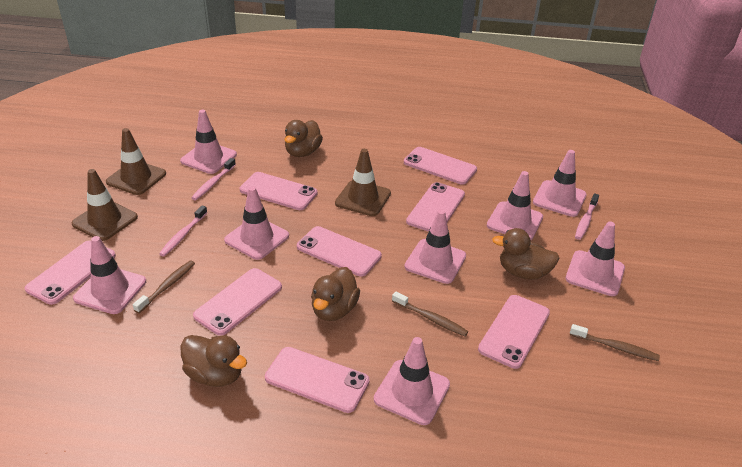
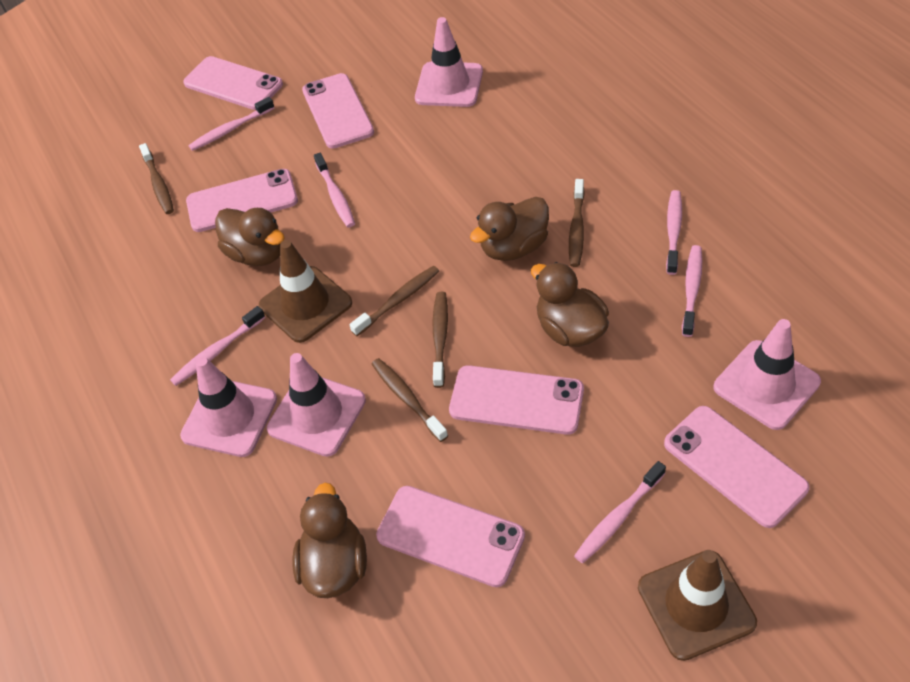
brown toothbrush: [133,260,195,313] [392,291,468,336] [570,324,660,361] = 3 -> [139,143,174,214] [349,266,439,336] [372,358,448,442] [433,292,448,388] [569,179,585,267] = 5
brown traffic cone: [71,169,138,241] [106,128,166,195] [335,149,391,216] = 3 -> [259,240,352,343] [638,550,757,661] = 2
pink phone: [25,241,116,305] [193,268,282,336] [240,172,318,210] [265,347,370,413] [297,226,382,277] [404,147,477,185] [406,182,465,232] [478,295,550,369] = 8 -> [183,56,283,110] [186,169,298,232] [302,73,374,149] [376,486,525,587] [449,365,584,435] [664,406,809,528] = 6
pink toothbrush: [159,205,207,257] [191,158,236,200] [575,193,599,240] = 3 -> [170,306,265,386] [188,97,275,151] [314,153,355,227] [574,461,666,563] [666,190,682,275] [682,245,702,337] = 6
pink traffic cone: [73,236,146,314] [180,110,237,174] [224,186,289,260] [374,337,450,425] [404,209,466,284] [487,171,543,240] [533,150,587,217] [566,222,625,296] = 8 -> [180,357,277,457] [267,353,366,457] [415,17,483,107] [714,319,821,430] = 4

